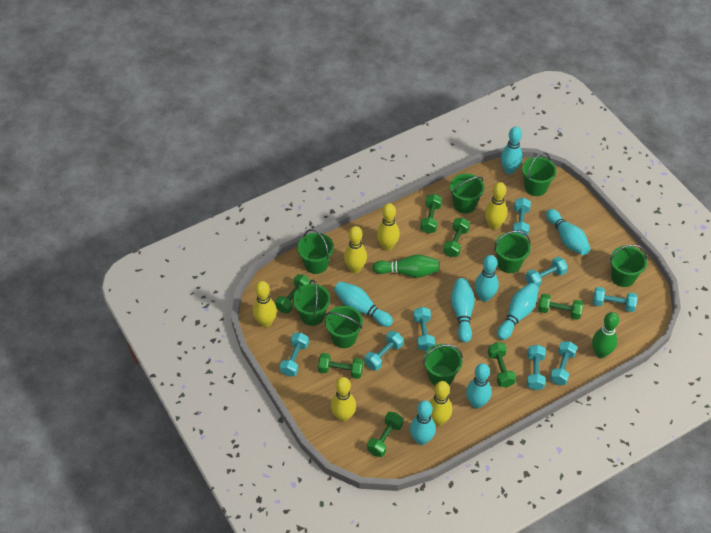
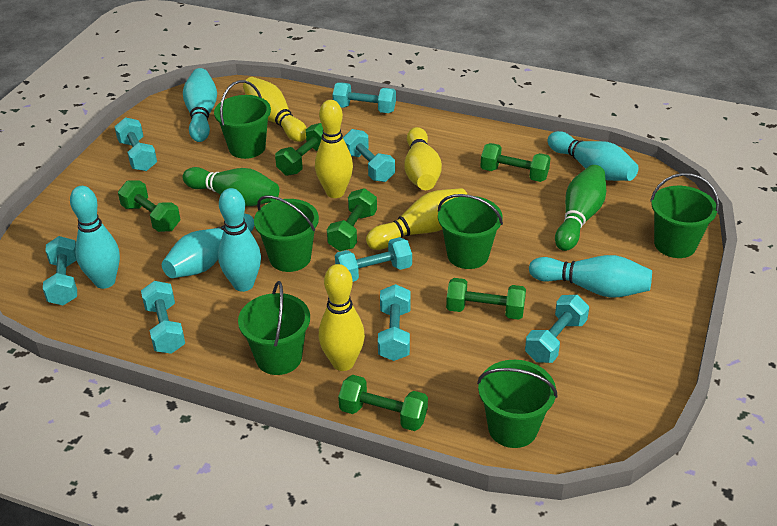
green bucket: [293,280,330,326] [298,229,334,274] [325,306,363,348] [423,344,463,385] [450,174,485,213] [494,231,531,273] [522,152,557,196] [610,245,647,287] = 8 -> [214,80,271,159] [238,281,310,375] [254,195,319,272] [438,194,503,269] [477,360,558,448] [650,173,719,258] = 6
green dumbbell: [275,274,311,314] [318,353,363,379] [367,412,403,457] [420,194,442,233] [443,218,470,257] [488,342,516,387] [538,294,583,320] = 7 -> [118,180,180,232] [275,123,323,176] [327,188,377,251] [338,375,428,431] [446,278,526,320] [480,143,551,182] = 6
turquoise bowling pin: [334,281,393,327] [410,400,436,445] [451,278,474,343] [466,363,492,408] [475,255,499,302] [497,283,539,340] [501,126,523,174] [546,209,590,255] = 8 -> [70,186,120,289] [162,214,254,278] [183,68,217,142] [218,188,261,292] [529,255,652,298] [548,131,639,181] = 6
yellow bowling pin: [253,281,277,327] [331,377,356,422] [344,226,367,273] [377,203,400,251] [429,381,452,426] [485,182,507,230] = 6 -> [243,77,307,142] [315,100,353,198] [319,264,365,371] [366,188,468,250] [404,127,442,190] = 5

